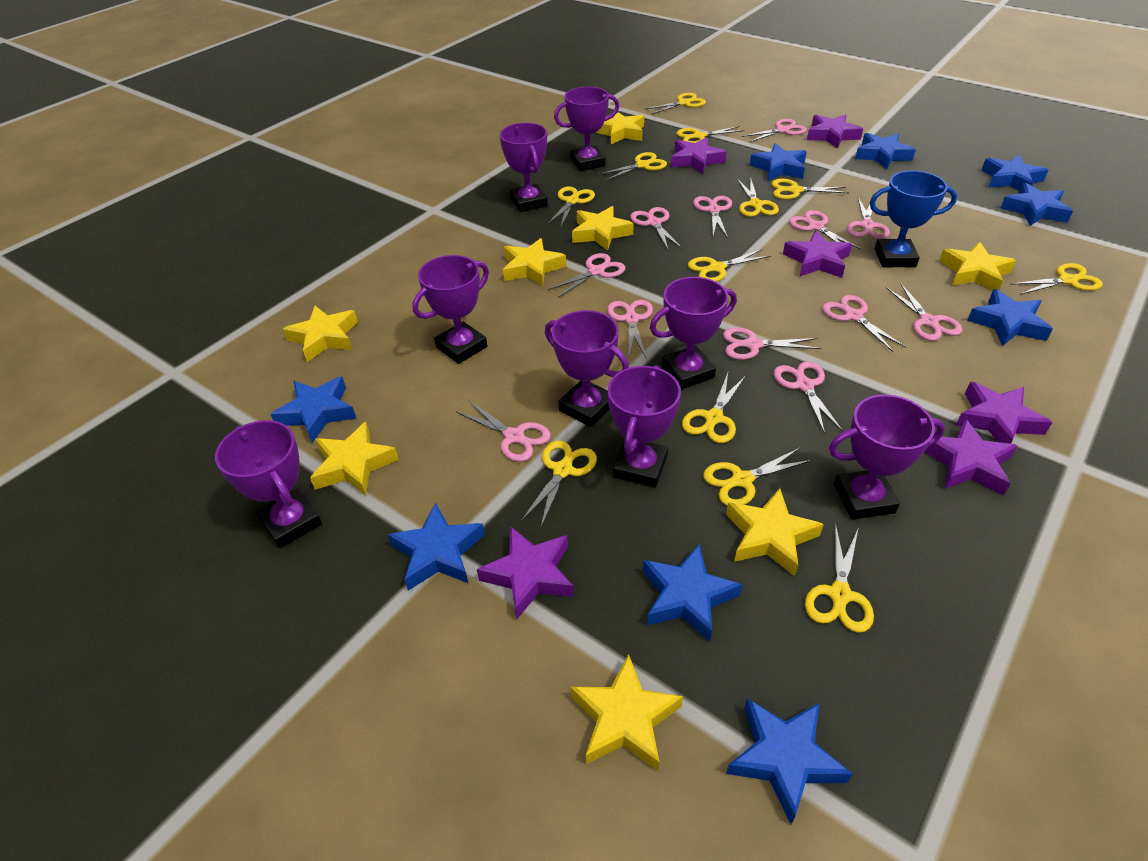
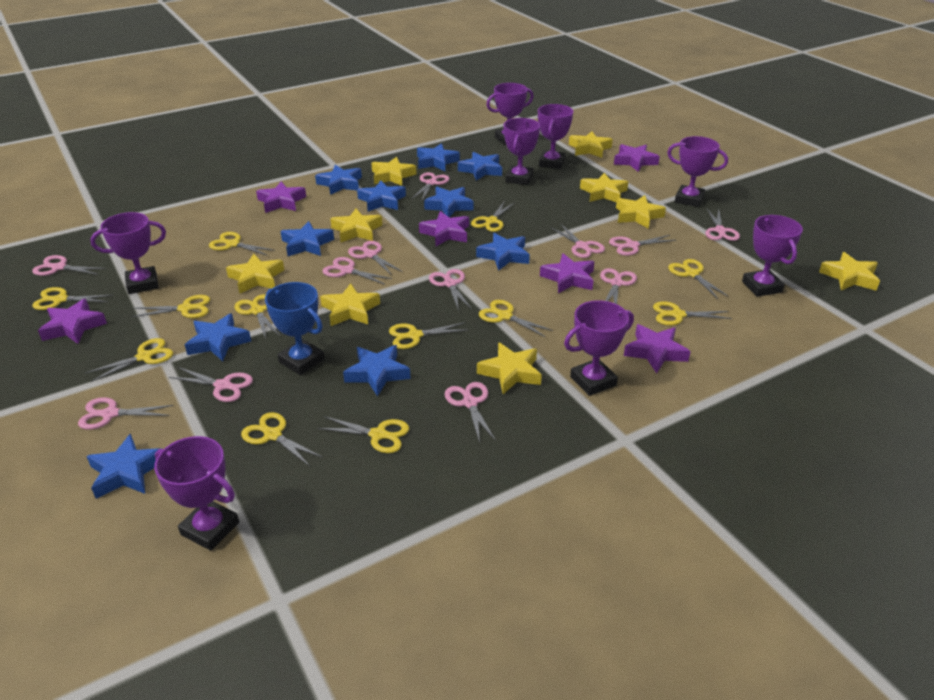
blue star: [271,376,357,443] [388,502,485,591] [643,544,743,642] [726,698,853,824] [750,143,807,181] [855,133,916,169] [967,289,1053,346] [981,155,1049,191] [1000,183,1073,226] = 9 -> [86,434,160,499] [185,313,251,361] [281,221,334,256] [315,165,362,195] [343,345,411,397] [357,180,406,212] [417,143,460,171] [424,187,473,217] [458,152,502,181] [476,233,530,271] = 10
yellow star: [283,306,358,362] [310,422,399,496] [503,238,566,287] [570,654,683,771] [572,206,634,251] [595,112,644,144] [726,488,824,576] [939,242,1016,290] = 8 -> [226,254,284,294] [320,283,380,326] [330,209,382,242] [371,157,417,186] [477,342,542,394] [569,131,613,158] [580,173,628,202] [616,195,666,229] [819,252,880,291] = 9

